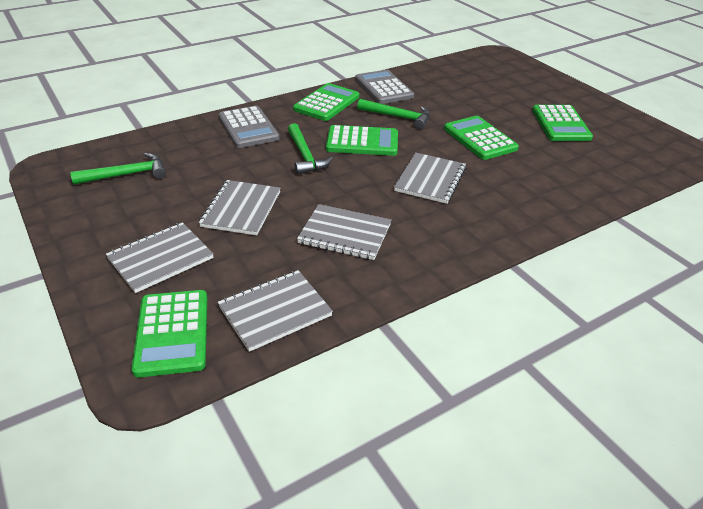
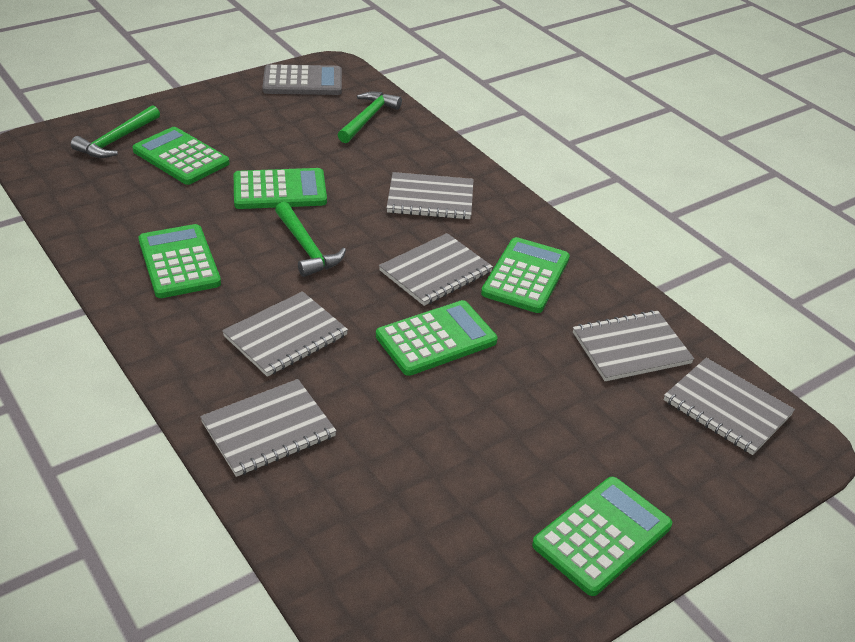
green calculator: [131,290,207,377] [293,83,359,121] [326,125,398,156] [444,116,519,160] [532,105,593,141] = 5 -> [132,127,230,185] [138,224,221,298] [234,168,327,209] [376,300,498,376] [481,237,570,313] [532,477,672,596] = 6
grey calculator: [219,106,279,148] [355,70,414,104] = 2 -> [263,64,342,95] = 1
grey notebook: [106,222,214,293] [199,180,280,235] [218,270,333,352] [297,204,391,260] [394,153,466,204] = 5 -> [200,379,336,477] [222,291,348,377] [379,233,493,306] [387,172,474,219] [573,310,694,381] [664,358,795,455] = 6

